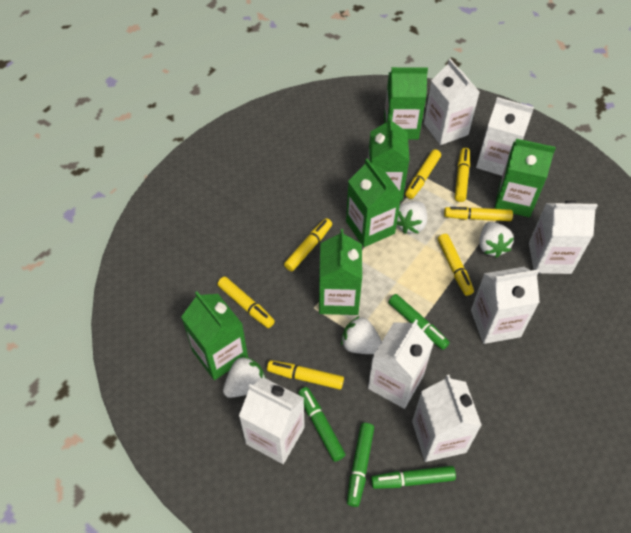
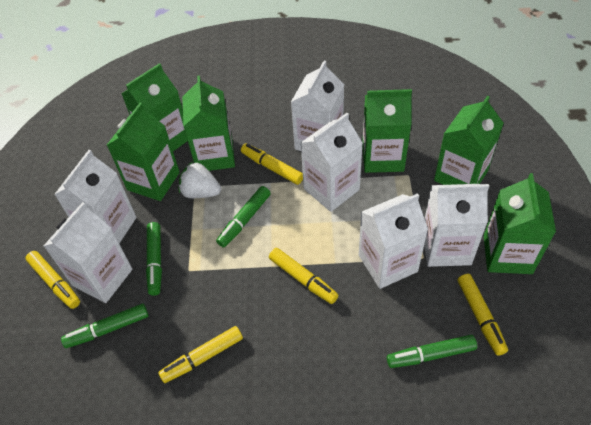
white carton: [239,377,305,464] [368,319,434,409] [412,375,482,462] [424,59,480,145] [471,267,540,344] [476,97,534,176] [529,201,598,274] = 7 -> [44,202,132,303] [54,150,137,244] [291,61,344,151] [301,113,363,212] [359,193,428,289] [424,184,489,267] = 6
white strawberry: [223,355,266,398] [341,316,382,354] [397,201,427,234] [479,222,514,258] = 4 -> [179,162,221,198] = 1
yellow marker: [217,277,275,328] [267,360,344,390] [284,218,332,271] [405,149,441,199] [438,234,474,296] [444,207,513,221] [455,148,470,202] = 7 -> [25,251,80,309] [158,326,243,383] [241,144,303,185] [269,248,338,304] [458,274,508,356] = 5

